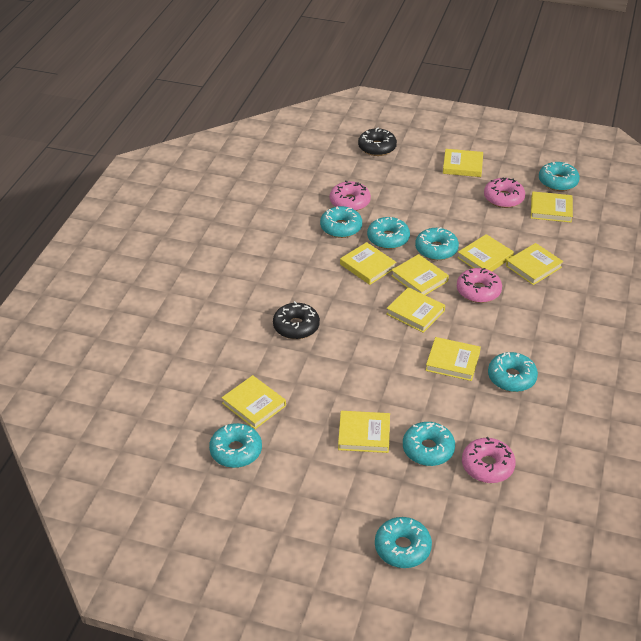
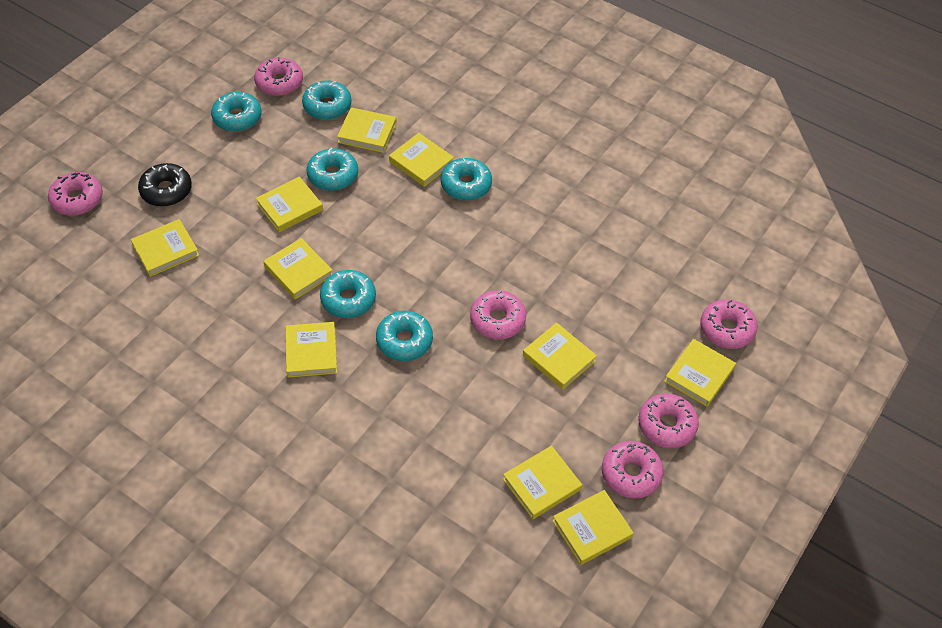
black donut: [273,301,320,339] [358,128,397,156] = 2 -> [138,163,192,207] = 1
pink donut: [330,181,371,211] [457,268,502,303] [462,437,516,483] [484,178,525,208] = 4 -> [48,172,103,216] [254,57,303,96] [470,290,526,340] [602,441,663,499] [638,394,699,448] [700,299,757,349] = 6
turquoise donut: [209,423,262,468] [320,206,362,238] [367,217,410,249] [375,517,432,568] [403,422,455,466] [415,227,459,260] [488,352,538,392] [539,162,580,191] = 8 -> [211,92,262,132] [302,80,352,120] [307,148,358,191] [320,270,376,318] [376,311,433,361] [441,158,492,200] = 6

